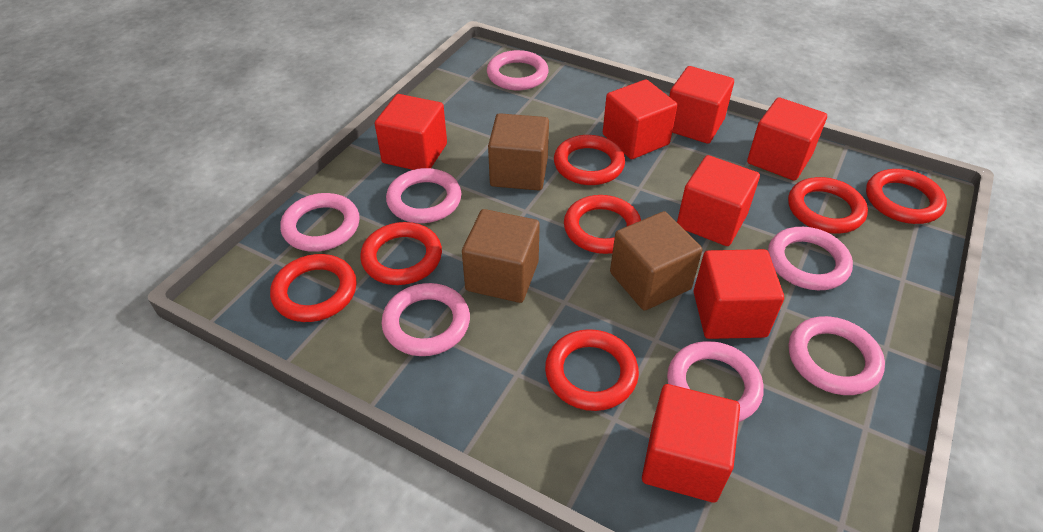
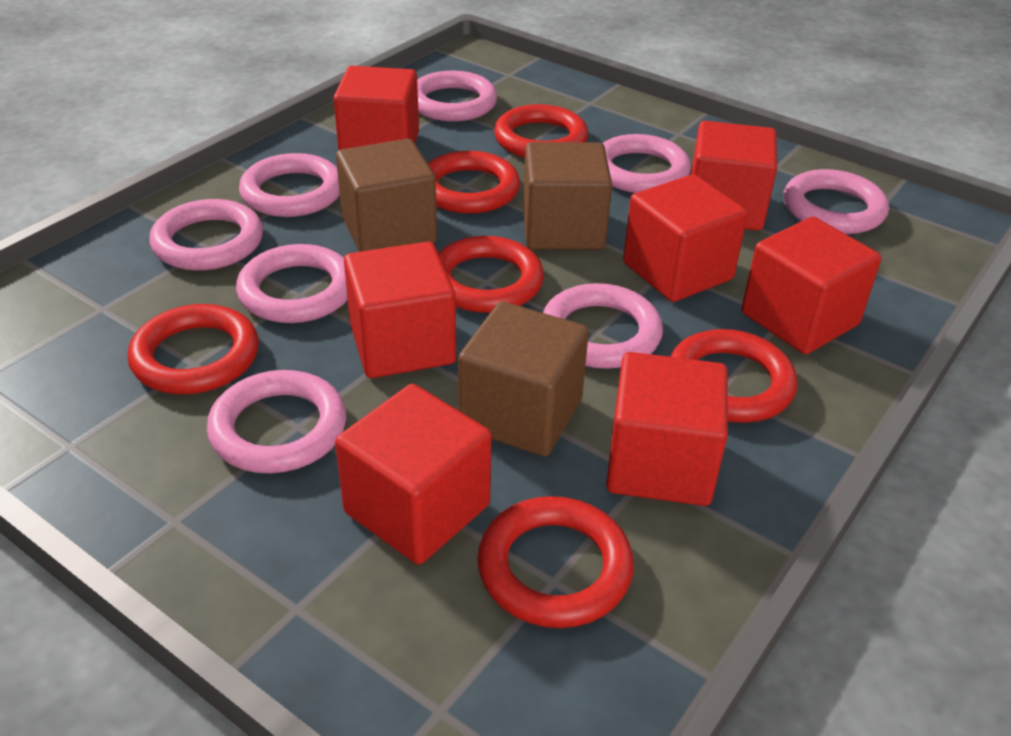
pink ring: [280,193,360,252] [382,283,470,356] [386,168,461,223] [487,50,549,90] [667,341,764,422] [768,227,853,290] [789,316,885,395] = 7 -> [150,199,263,271] [207,370,346,473] [236,244,348,323] [239,153,340,217] [417,71,498,122] [543,283,663,369] [602,134,691,193] [784,169,889,234] = 8
red ring: [270,254,357,322] [360,222,442,285] [545,329,639,411] [554,135,625,185] [564,195,641,254] [788,177,868,233] [866,169,947,224] = 7 -> [128,304,259,394] [428,151,520,214] [438,236,544,313] [477,496,634,628] [494,104,588,158] [670,329,797,423] = 6

